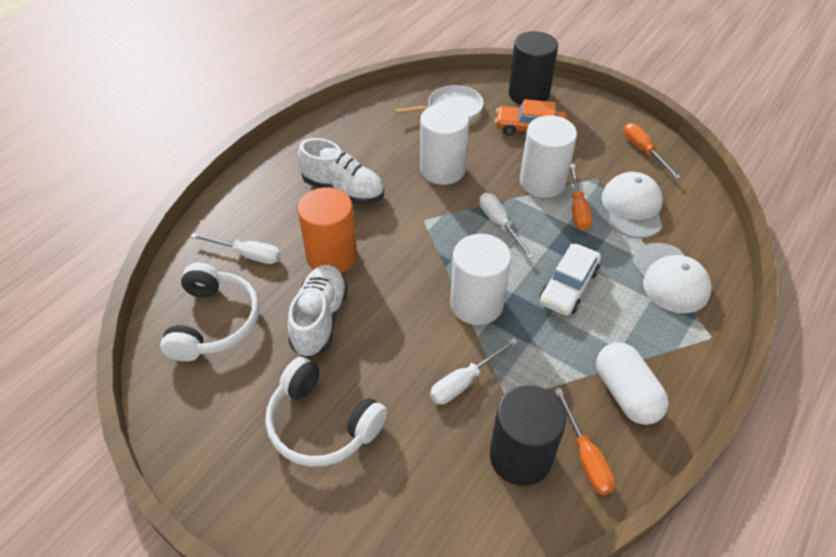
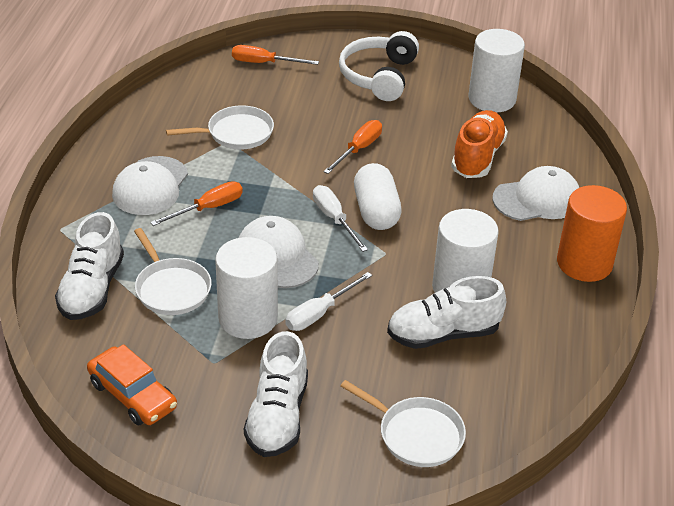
black cylinder: [490,385,566,486] [509,31,558,105] = 2 -> none = 0
orange shoe: none = 0 -> [451,110,508,178] = 1
white cap: [602,172,663,238] [632,243,712,313] = 2 -> [112,156,188,215] [238,216,319,288] [492,166,579,221] = 3
white car: [540,244,601,316] = 1 -> none = 0
white headphones: [160,263,260,362] [265,357,387,467] = 2 -> [339,31,419,101] = 1
white pan: [395,85,484,121] = 1 -> [134,228,212,315] [166,105,274,149] [341,380,466,467] = 3
white screwdriver: [191,233,281,264] [430,338,518,404] [479,193,534,259] = 3 -> [285,272,372,331] [313,185,368,252] = 2
white shoe: [288,265,348,358] [298,138,384,205] = 2 -> [55,212,124,320] [244,331,308,457] [387,276,506,349] = 3

